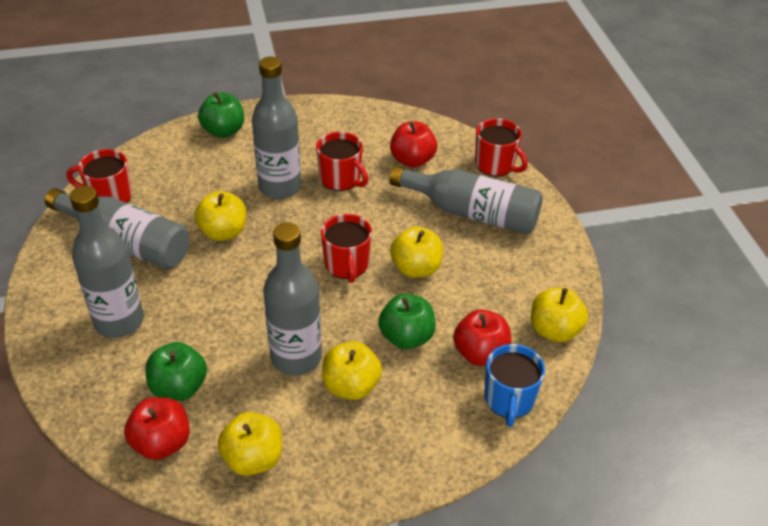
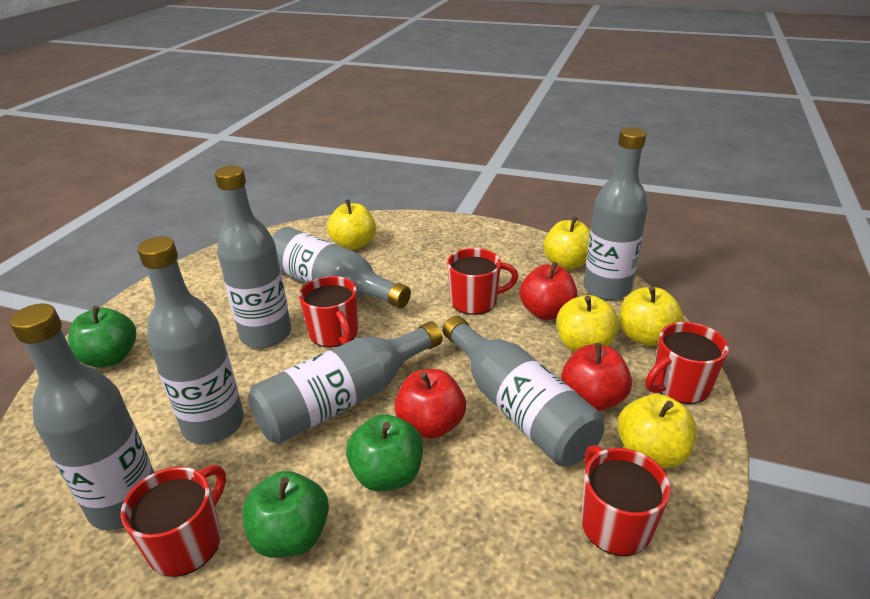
blue mug: [484,344,545,427] = 1 -> none = 0
grey bottle: [45,188,190,269] [70,186,144,338] [252,57,301,199] [263,222,322,375] [390,166,543,234] = 5 -> [10,304,155,530] [137,237,244,444] [215,166,291,348] [248,321,443,444] [272,227,411,308] [443,316,604,466] [583,128,648,300] = 7
red mug: [67,149,132,203] [316,132,369,191] [321,214,372,283] [475,118,528,176] = 4 -> [121,465,226,577] [299,276,358,348] [447,248,518,315] [581,445,671,556] [645,322,729,404] = 5

